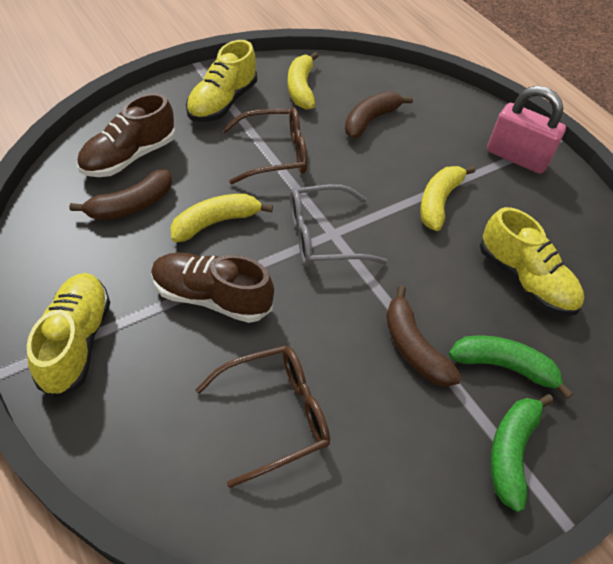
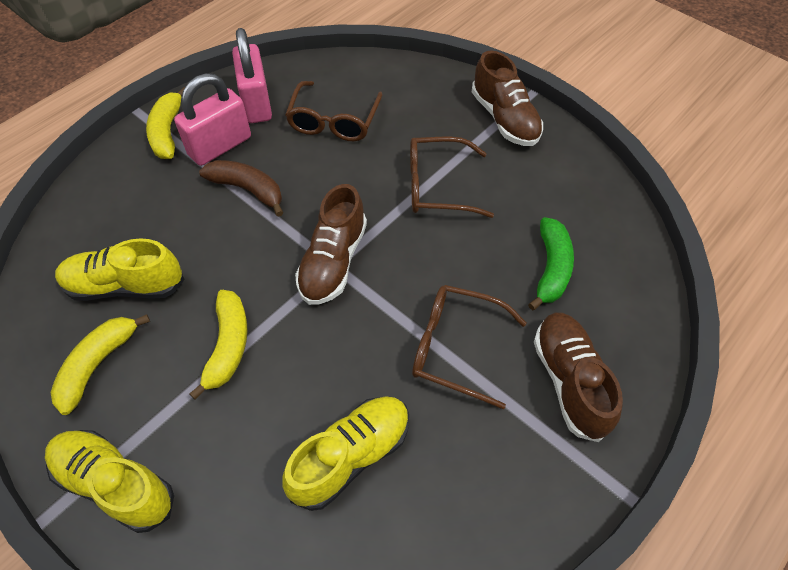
brown banana: [69,169,172,220] [345,92,413,139] [386,285,462,387] = 3 -> [199,160,284,217] = 1
brown glasses: [195,346,330,488] [222,107,307,184] = 2 -> [285,81,383,141] [410,136,494,218] [412,285,527,409] = 3
brown shoe: [77,93,176,177] [151,253,274,323] = 2 -> [295,184,367,305] [472,51,543,146] [534,312,623,442] = 3
green banana: [449,335,573,399] [491,394,554,512] = 2 -> [528,217,574,310] = 1
grey glasses: [290,184,388,267] = 1 -> none = 0
pink padlock: [487,86,566,174] = 1 -> [174,73,251,166] [232,28,272,123] = 2

